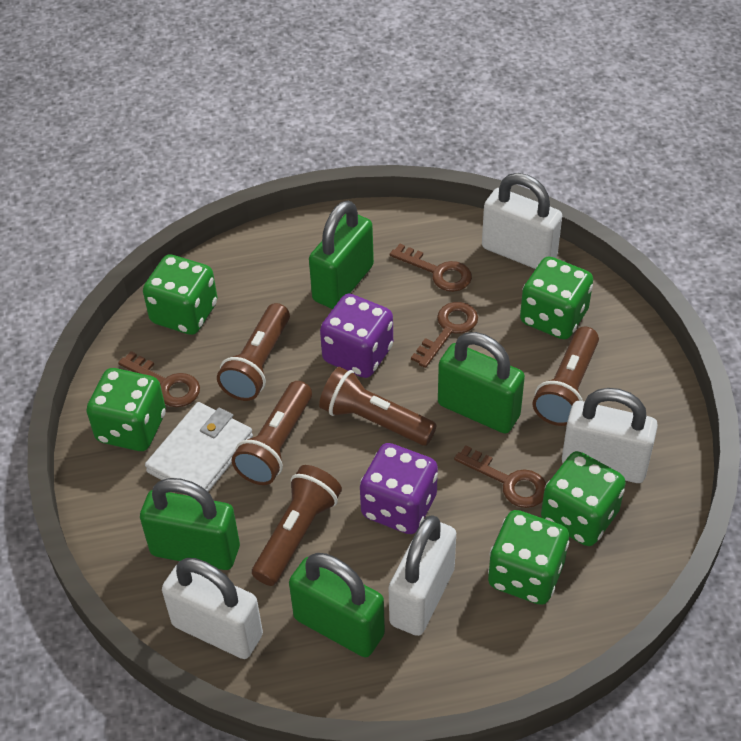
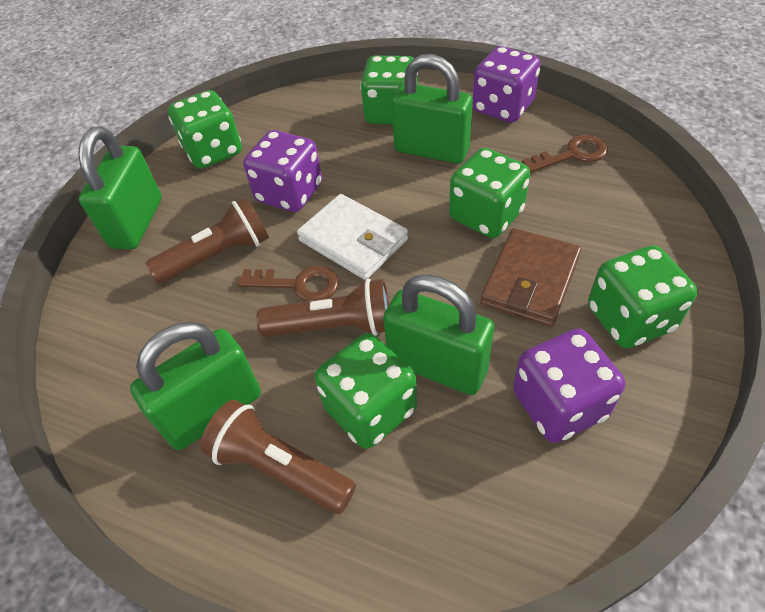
brown flashlight: [217,303,290,401] [232,381,312,485] [252,465,342,586] [319,367,437,446] [533,326,599,426] = 5 -> [146,197,269,284] [200,400,356,514] [256,279,389,337] = 3
brown key: [118,351,200,407] [390,244,472,292] [411,302,478,368] [454,445,546,508] = 4 -> [237,266,339,301] [522,135,608,173] = 2
brown wallet: none = 0 -> [480,228,581,327] = 1
purple dice: [320,294,393,378] [360,443,438,534] = 2 -> [243,130,322,212] [473,46,540,123] [513,329,625,443] = 3
white padlock: [162,558,263,659] [389,515,456,636] [482,173,562,269] [562,388,658,483] = 4 -> none = 0

